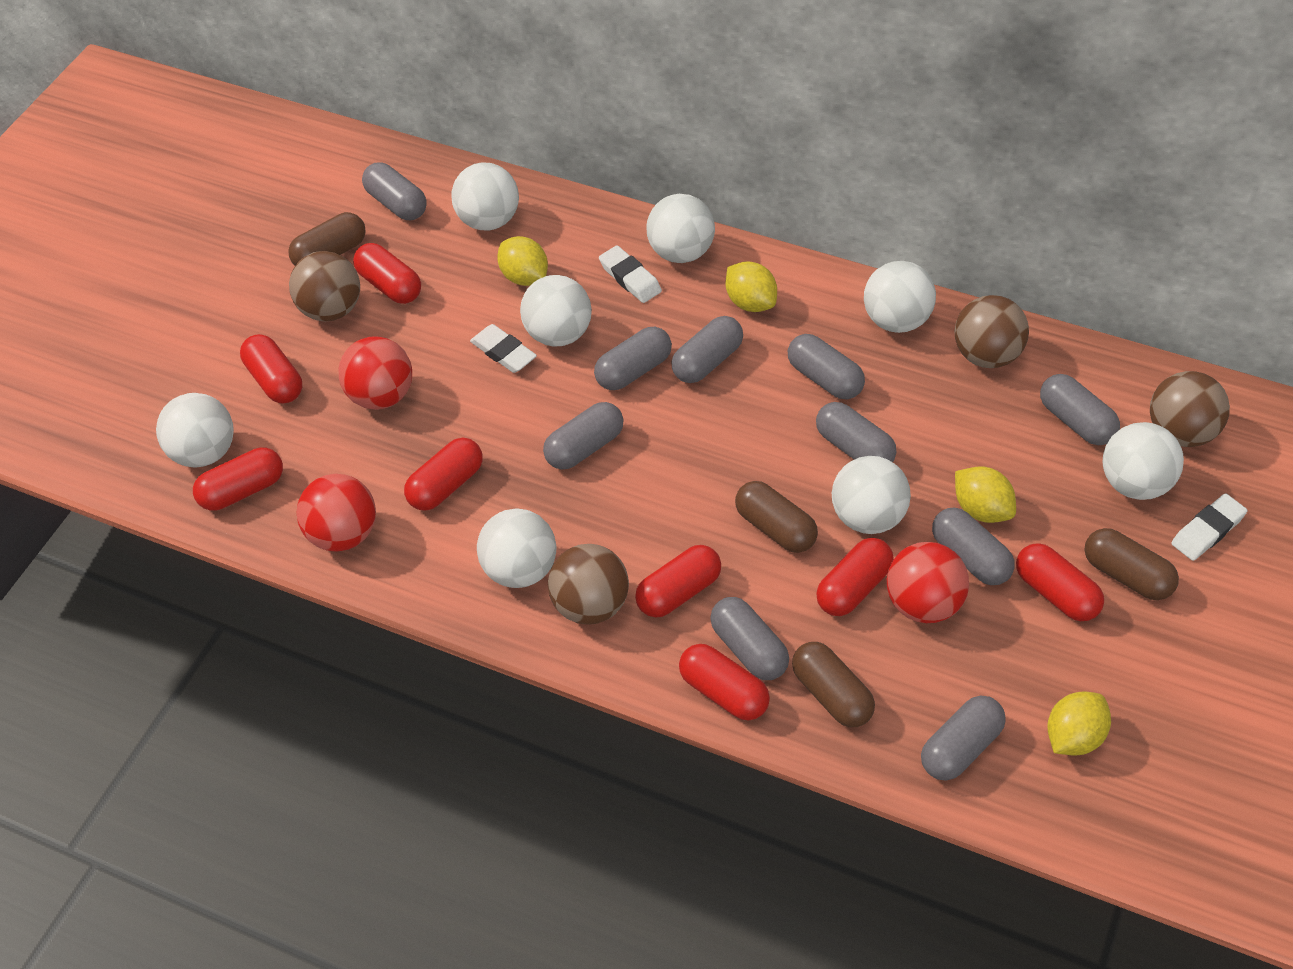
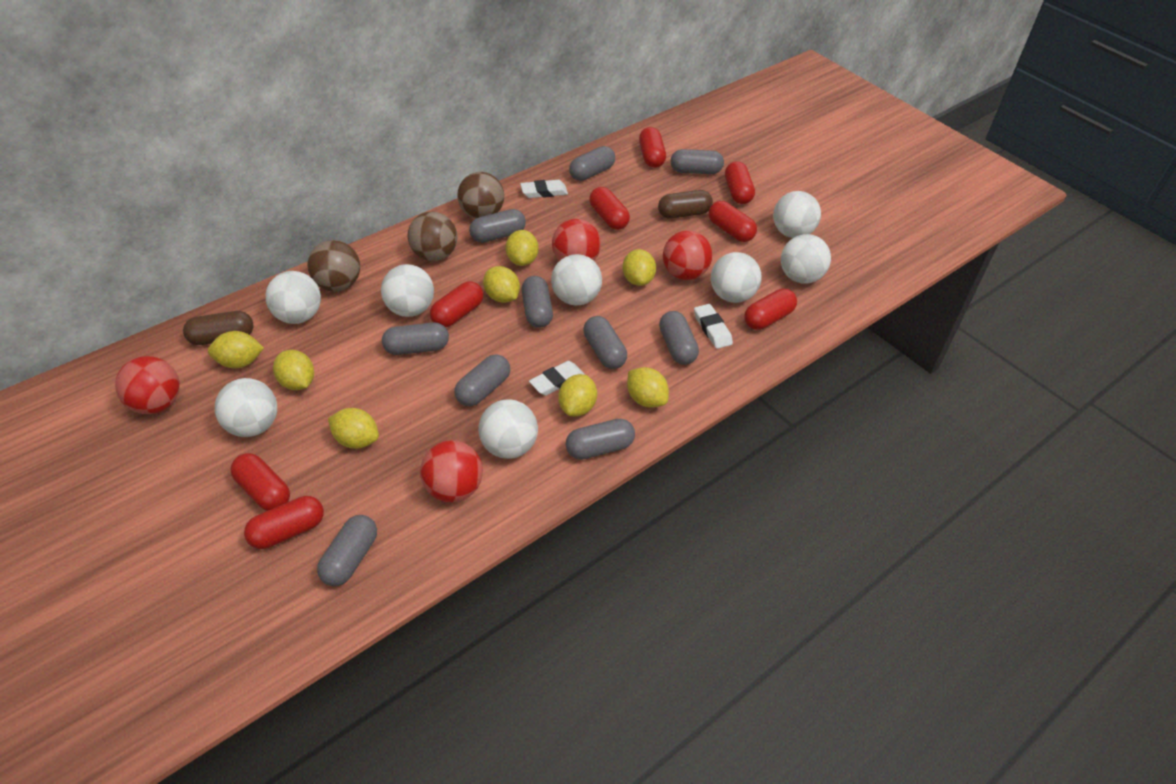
brown ball: [289,251,360,321] [548,544,629,625] [955,295,1029,368] [1150,371,1230,447] = 4 -> [307,240,360,292] [408,212,457,261] [457,172,504,219] = 3
brown capsule: [288,212,366,266] [735,481,818,553] [792,642,875,727] [1084,528,1179,600] = 4 -> [183,311,254,345] [658,190,713,219] = 2
red ball: [297,474,376,552] [339,336,412,410] [887,542,969,623] = 3 -> [115,356,180,414] [420,440,483,502] [552,219,601,261] [663,230,712,280] = 4
yellow lemon: [497,236,548,286] [726,261,777,312] [955,467,1016,523] [1047,691,1111,756] = 4 -> [208,331,264,368] [273,350,314,390] [328,408,379,449] [483,266,520,303] [505,230,539,266] [558,374,597,417] [623,249,656,286] [627,367,669,408] = 8

